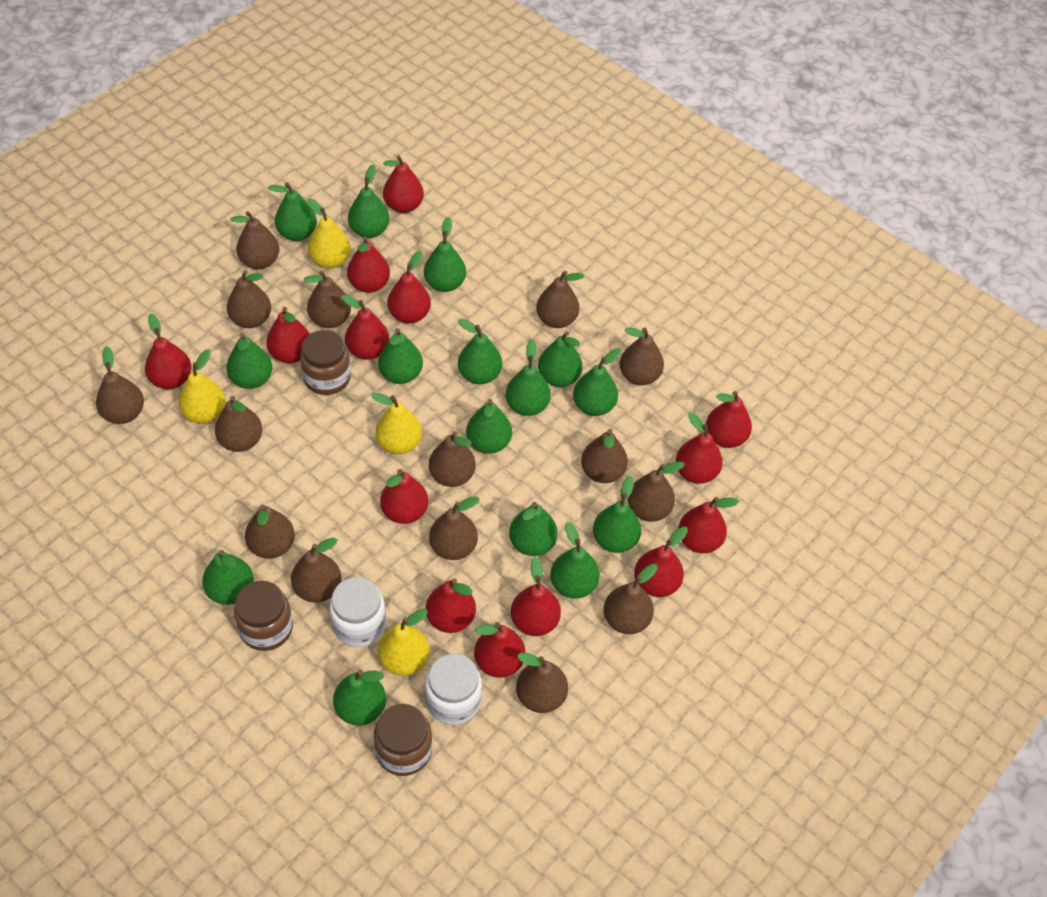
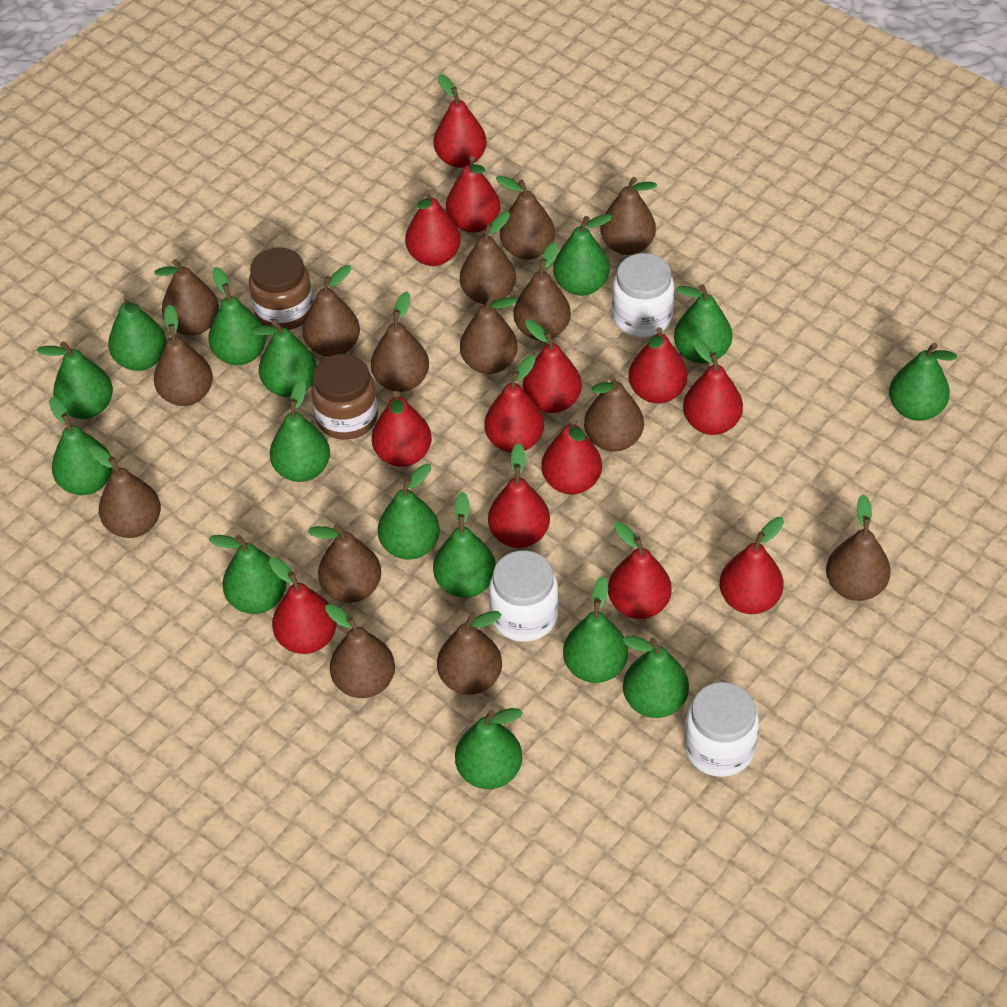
brown jar: [234,581,293,651] [300,330,351,395] [374,704,432,776] = 3 -> [249,248,313,330] [311,354,378,440] = 2
red pear: [145,313,192,389] [266,307,310,363] [341,295,389,360] [347,236,390,293] [380,469,428,524] [383,155,424,213] [388,251,431,324] [426,578,476,633] [474,622,525,678] [511,557,561,636] [634,527,688,597] [676,412,723,484] [678,497,739,553] [706,391,752,448] = 14 -> [269,557,337,654] [372,391,432,467] [405,190,461,266] [434,74,487,168] [446,156,500,233] [484,355,544,453] [488,443,550,548] [523,320,582,413] [541,418,602,494] [608,522,672,619] [629,327,687,404] [683,338,743,435] [719,517,784,614] = 13
white jar: [330,577,386,647] [425,654,482,725] = 2 -> [489,550,559,642] [612,253,674,337] [684,682,759,777] = 3
yellow pear: [178,349,226,424] [307,198,350,268] [371,393,422,454] [378,609,429,676] = 4 -> none = 0

